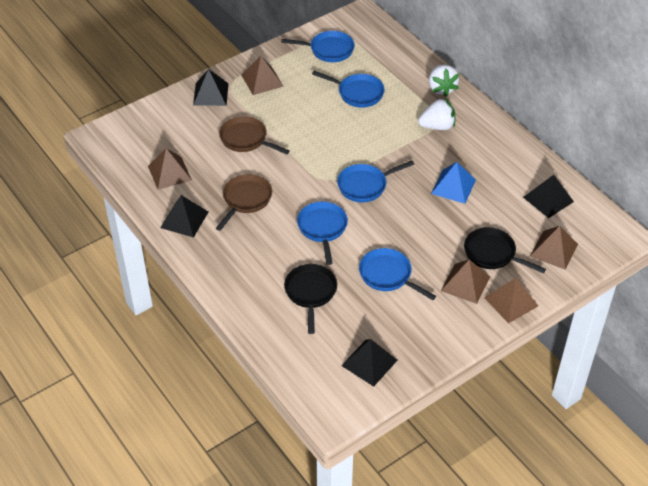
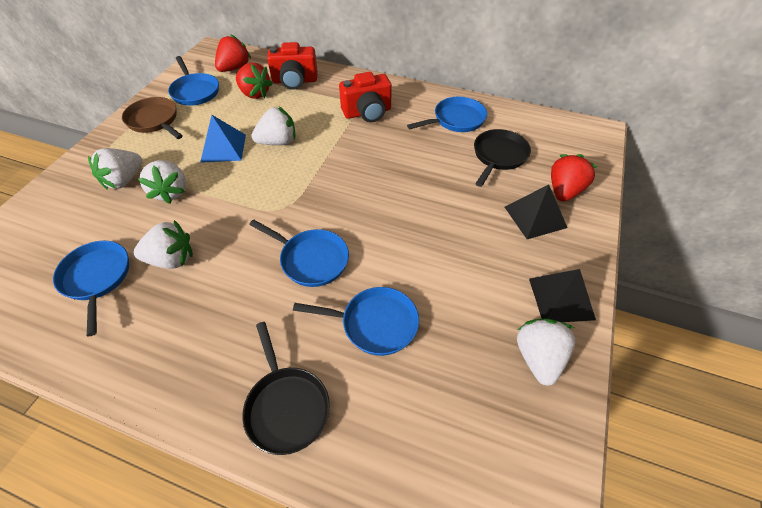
black pyramid: [160,195,208,238] [193,69,229,106] [341,339,398,387] [523,175,574,218] = 4 -> [505,184,567,239] [529,269,596,322] = 2
brown pan: [216,174,272,231] [219,116,289,154] = 2 -> [122,97,183,139] = 1
brown pyramid: [148,148,192,190] [241,56,283,95] [441,259,490,304] [484,278,538,323] [530,226,578,270] = 5 -> none = 0
red camera: none = 0 -> [267,42,318,90] [339,72,392,122] = 2
red strawberry: none = 0 -> [215,34,251,72] [236,62,273,99] [551,154,597,202] = 3
white strawberry: [418,98,456,130] [429,65,459,97] = 2 -> [88,148,142,190] [134,220,193,269] [138,160,186,204] [251,107,296,145] [517,319,575,386] = 5

